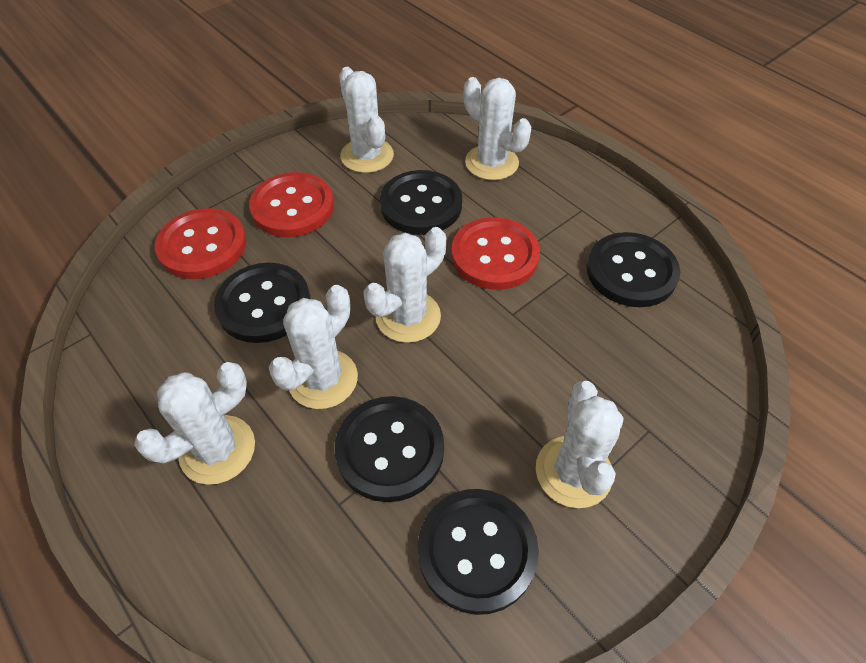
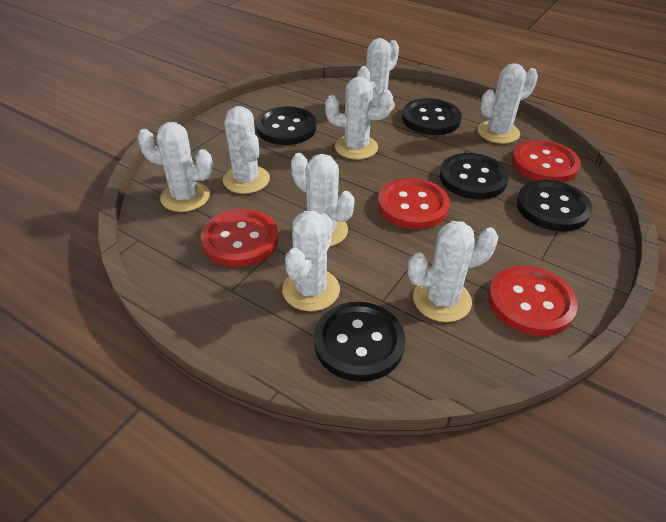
red button: [155,208,246,279] [249,172,334,237] [452,217,540,290] = 3 -> [201,209,279,267] [378,178,450,229] [488,266,578,336] [512,140,581,183] = 4
white cactus: [134,362,255,485] [269,285,358,409] [339,67,394,173] [363,227,447,343] [464,77,531,180] [536,381,624,508] = 6 -> [137,122,213,212] [223,106,270,194] [282,211,340,311] [291,153,355,247] [325,77,393,159] [357,38,399,111] [408,221,498,322] [478,63,538,144] = 8

